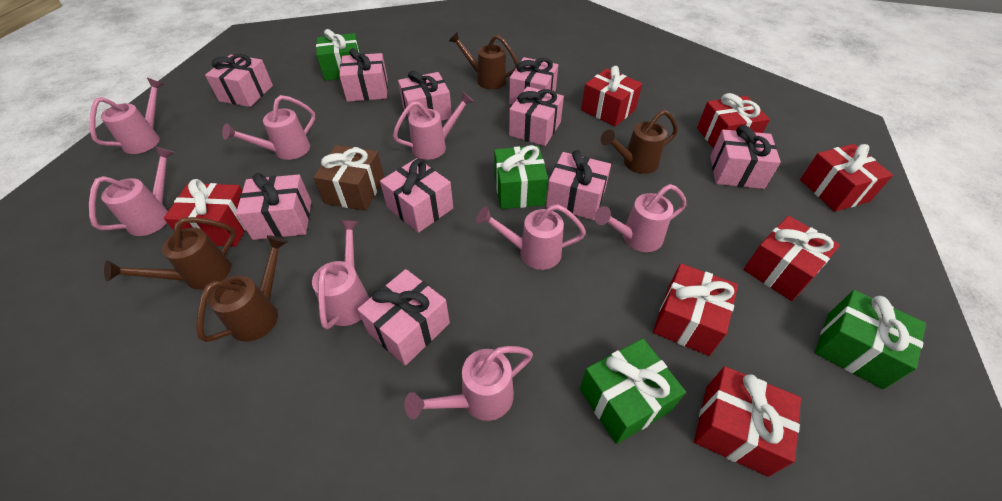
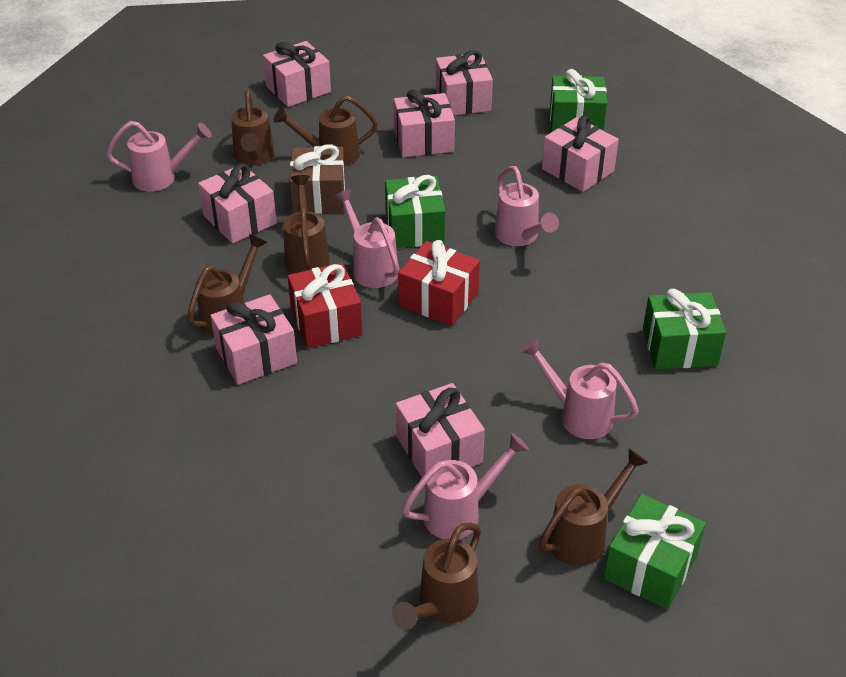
brown watering can: [104,217,236,290] [196,235,288,342] [449,31,518,89] [601,110,678,174] = 4 -> [187,234,267,337] [231,89,274,166] [273,95,378,166] [283,175,330,274] [392,522,481,630] [539,448,649,566] = 6
pink gift: [205,54,273,107] [236,173,311,240] [339,48,388,102] [357,269,450,366] [380,158,453,233] [398,70,452,121] [509,57,558,105] [509,86,564,146] [546,150,611,220] [710,125,781,189] = 10 -> [198,163,277,244] [210,294,297,385] [263,41,331,107] [394,89,455,157] [396,383,485,478] [436,50,493,115] [542,116,619,192] = 7
pink watering can: [89,147,175,236] [90,78,164,154] [222,95,316,160] [312,220,370,329] [393,92,474,160] [405,346,533,421] [476,204,586,270] [595,184,686,252] = 8 -> [106,121,212,192] [334,189,400,288] [402,433,529,539] [494,166,559,246] [520,338,639,439] = 5
red gift: [164,179,246,247] [581,66,642,126] [653,264,738,356] [694,366,801,477] [697,93,770,149] [744,216,840,301] [800,144,893,212] = 7 -> [288,263,363,348] [398,240,480,326] = 2

